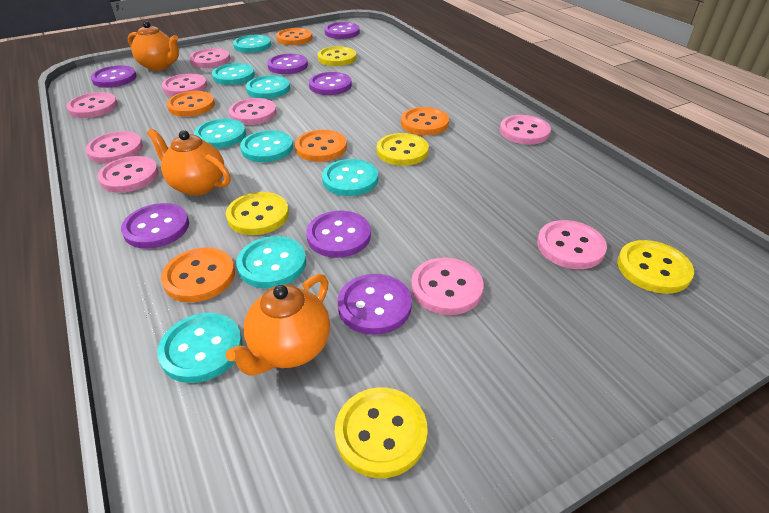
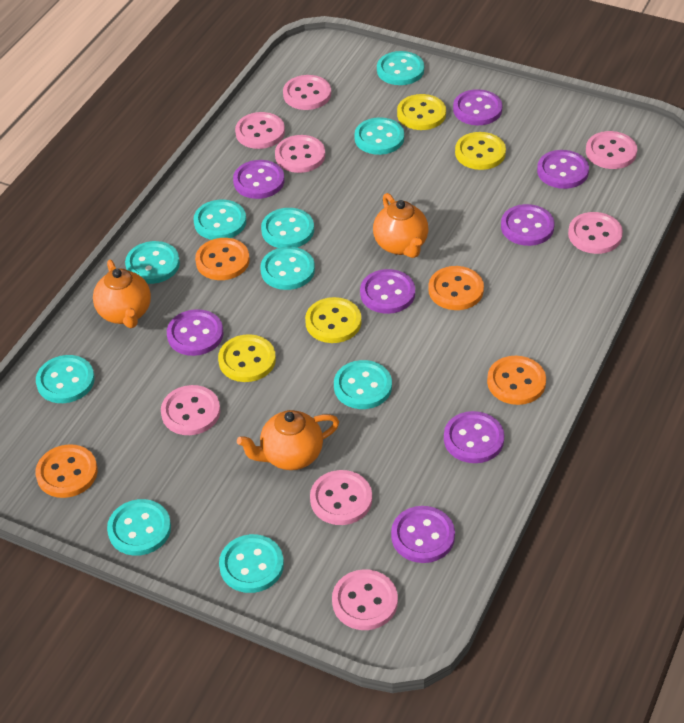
orange button: [161,248,235,302] [167,91,215,117] [276,28,313,45] [295,130,347,162] [401,107,449,135] = 5 -> [35,444,98,498] [195,238,250,280] [428,266,484,310] [487,356,546,405] = 4
pink button: [66,92,118,118] [86,131,143,163] [97,156,158,193] [162,73,207,96] [189,48,230,68] [229,98,277,125] [411,258,484,315] [500,115,551,144] [537,220,607,269] = 9 -> [161,385,220,435] [235,112,285,149] [275,135,325,173] [283,75,331,110] [310,470,372,525] [332,569,398,630] [568,212,623,254] [586,131,637,169] = 8
purple button: [91,65,137,88] [121,203,189,249] [267,54,308,74] [306,210,371,258] [309,72,352,95] [325,22,360,39] [337,274,412,335] = 7 -> [167,309,224,356] [233,160,284,199] [360,269,415,314] [391,506,455,563] [444,411,505,463] [453,89,502,125] [501,204,554,246] [537,150,589,189] = 8
turquoise button: [157,313,242,383] [194,118,246,149] [212,63,255,85] [233,35,271,53] [236,236,306,288] [240,130,293,162] [246,75,290,99] [322,159,378,196] = 8 -> [36,355,95,403] [107,499,171,556] [125,241,180,284] [193,200,246,240] [219,534,284,593] [260,247,315,290] [261,208,314,248] [334,360,392,409] [354,117,404,155] [377,51,424,85] = 10
yellow button: [226,192,289,235] [318,46,356,66] [335,387,428,478] [377,133,429,166] [617,240,694,294] = 5 -> [218,334,276,382] [305,297,361,343] [397,94,446,130] [455,132,506,170] = 4

